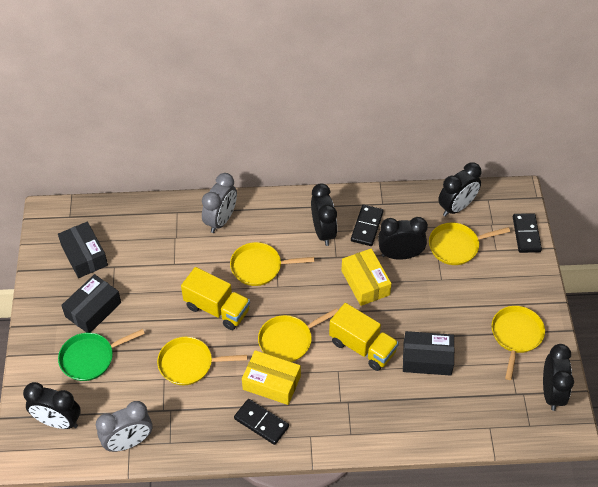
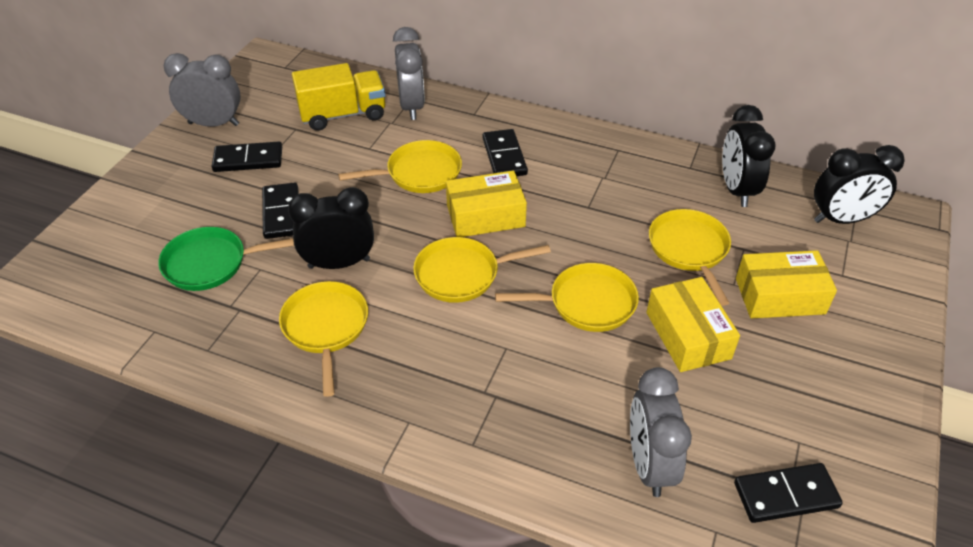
black box: [58,222,108,278] [61,274,121,333] [403,331,454,376] = 3 -> none = 0
black clock: [23,382,81,429] [311,183,337,246] [378,217,428,260] [438,162,481,217] [543,344,574,411] = 5 -> [288,187,374,269] [722,105,776,207] [814,145,905,224] = 3
black domino: [234,399,289,445] [351,205,384,246] [513,213,542,253] = 3 -> [212,142,282,172] [262,182,299,239] [482,129,528,176] [734,463,843,523] = 4
grey clock: [96,401,152,452] [202,173,237,233] = 2 -> [164,53,241,127] [393,27,425,120] [630,367,692,497] = 3
yellow box: [242,350,301,405] [341,248,392,306] = 2 -> [446,171,527,237] [647,277,740,372] [736,250,837,318] = 3
yellow truck: [181,267,250,330] [329,303,399,371] = 2 -> [292,63,385,131] = 1

